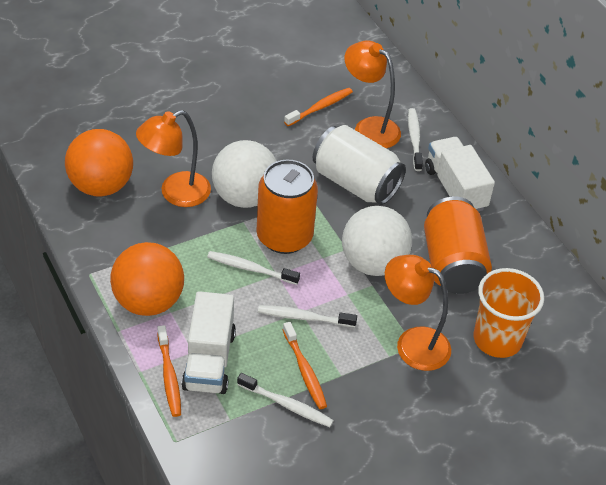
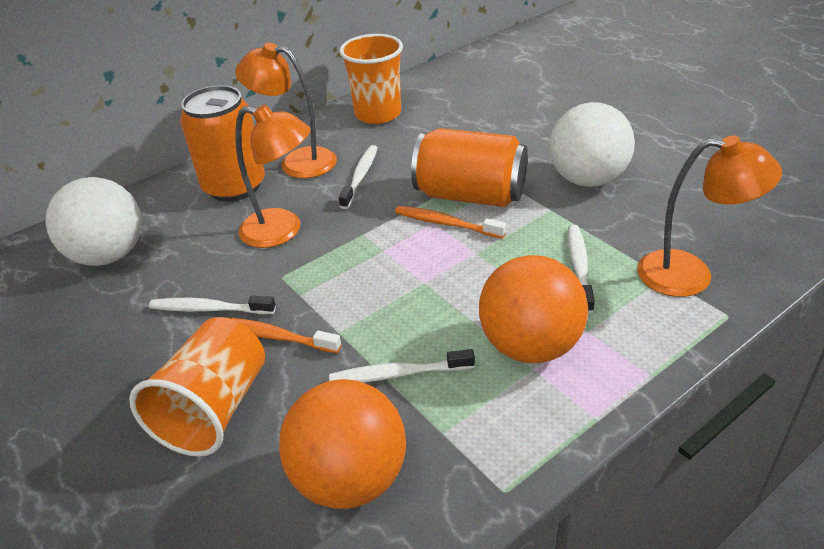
orange cup: [474,268,544,358] = 1 -> [129,317,265,457] [339,34,403,124] = 2
orange toothbrush: [157,325,181,417] [283,322,327,409] [284,88,353,126] = 3 -> [224,317,341,353] [395,206,506,239] = 2
white can: [313,125,406,205] = 1 -> none = 0
white truck: [182,291,236,394] [425,137,495,212] = 2 -> none = 0

